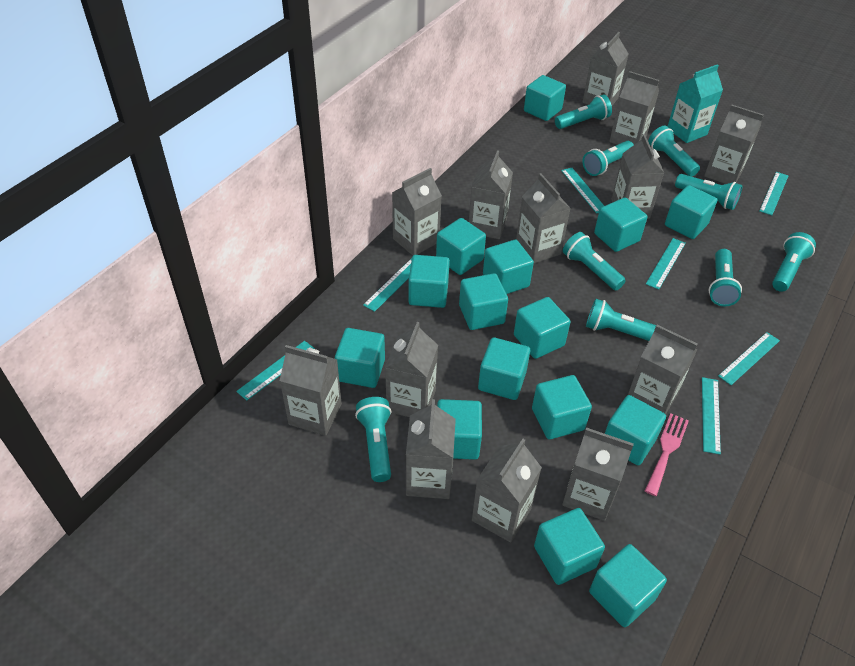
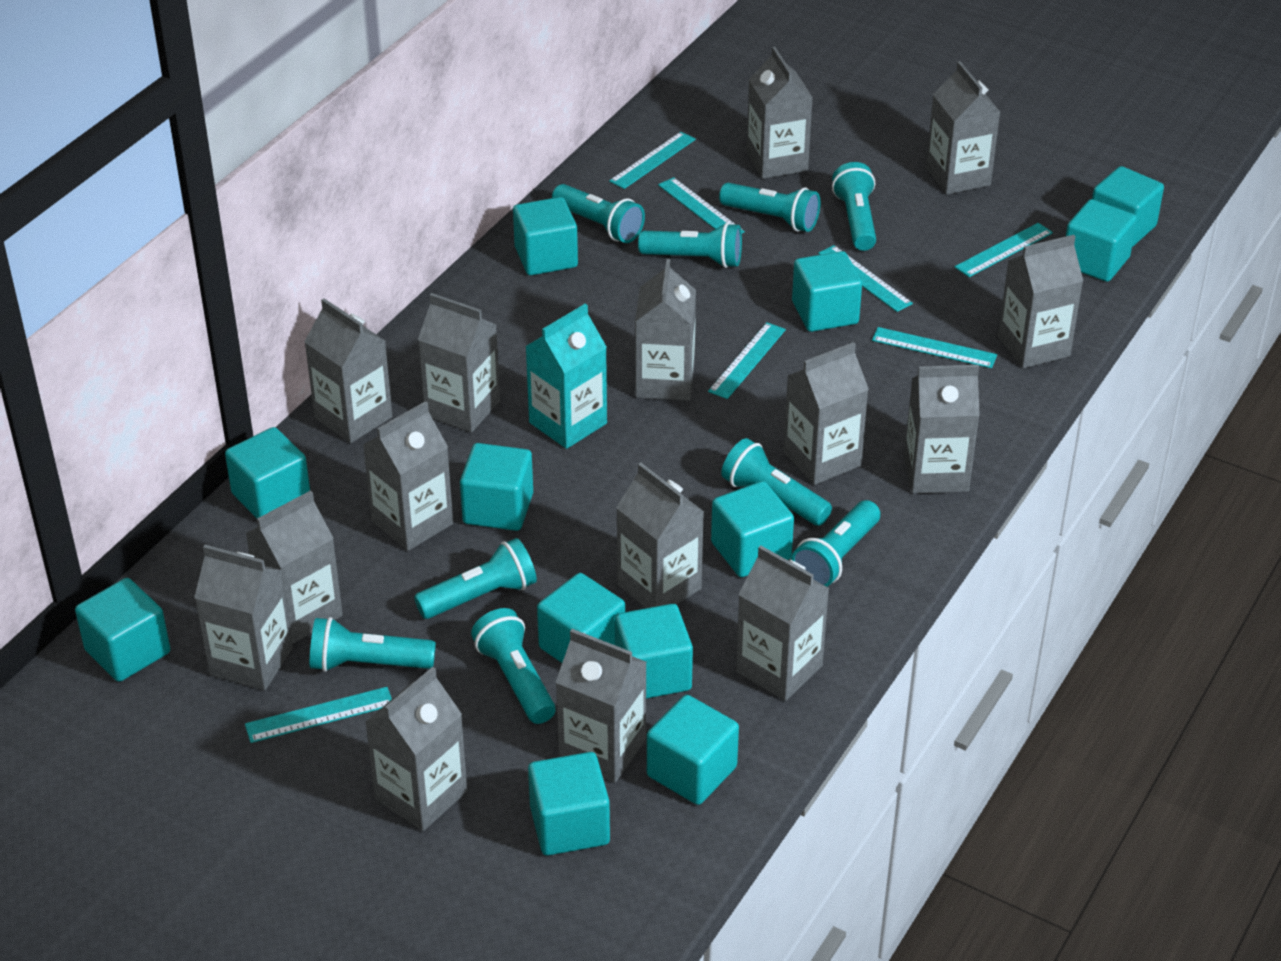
grey carton: [280,345,342,436] [385,322,438,417] [392,168,442,256] [406,399,456,499] [469,150,513,239] [472,439,542,543] [516,173,571,263] [562,427,634,521] [582,32,629,106] [609,71,659,145] [611,134,664,219] [628,325,698,414] [704,105,764,184] = 13 -> [194,545,293,690] [245,490,343,644] [304,299,392,443] [363,401,453,551] [365,667,467,831] [418,293,500,433] [555,629,647,783] [616,463,704,608] [635,259,696,401] [736,546,829,701] [746,47,813,179] [783,342,869,485] [904,365,980,494] [926,61,1000,195] [998,235,1083,368] = 15
pink fork: [645,413,689,496] = 1 -> none = 0
turquoise cube: [335,328,385,388] [409,255,450,308] [436,218,486,275] [437,399,482,460] [459,273,508,330] [478,337,530,400] [483,240,534,294] [514,297,570,359] [524,75,566,121] [532,375,592,439] [534,508,605,585] [589,544,667,627] [594,198,647,252] [605,395,666,465] [665,185,718,239] = 15 -> [75,578,170,682] [225,427,310,518] [460,443,533,531] [513,197,578,275] [528,752,610,856] [537,573,625,663] [615,604,693,699] [647,695,739,805] [711,481,794,577] [792,251,862,332] [1066,199,1137,282] [1092,166,1164,247] = 12

